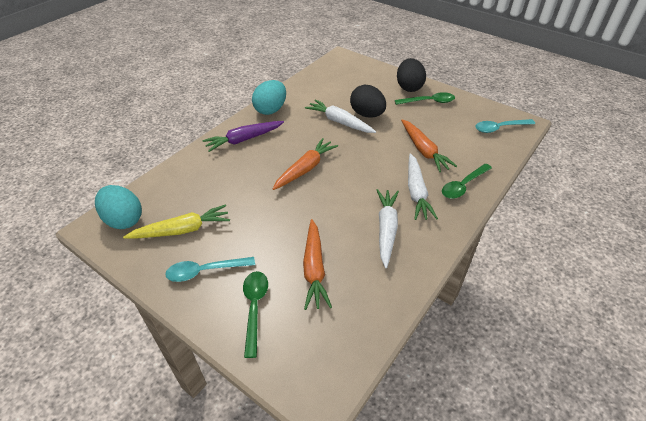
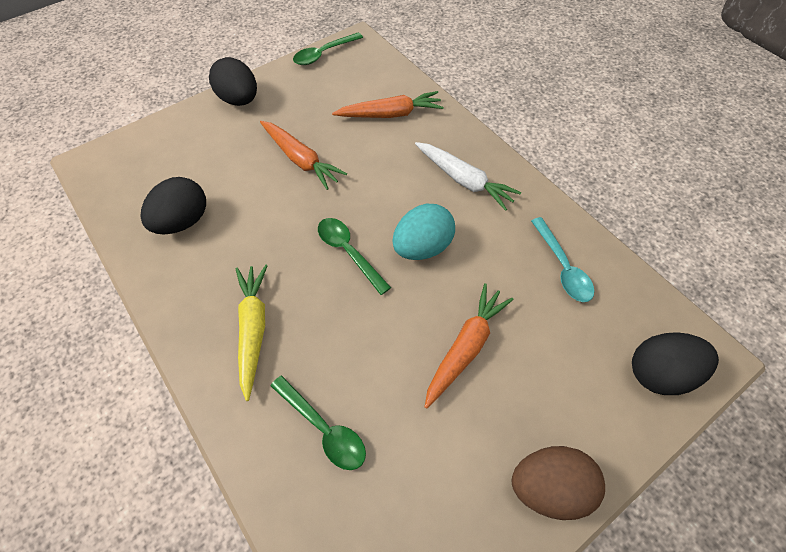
black egg: [350,84,386,117] [397,58,426,92] = 2 -> [140,177,206,235] [209,57,257,106] [632,332,719,395] = 3
brown egg: none = 0 -> [512,446,605,520] = 1
purple carrot: [202,121,284,152] = 1 -> none = 0
turquoise egg: [95,185,142,229] [252,80,286,115] = 2 -> [392,204,455,260] = 1
turquoise spoon: [165,257,255,282] [475,119,535,133] = 2 -> [531,217,594,302] = 1
white carrot: [305,99,376,133] [377,189,399,268] [408,153,438,220] = 3 -> [415,142,521,211] = 1

